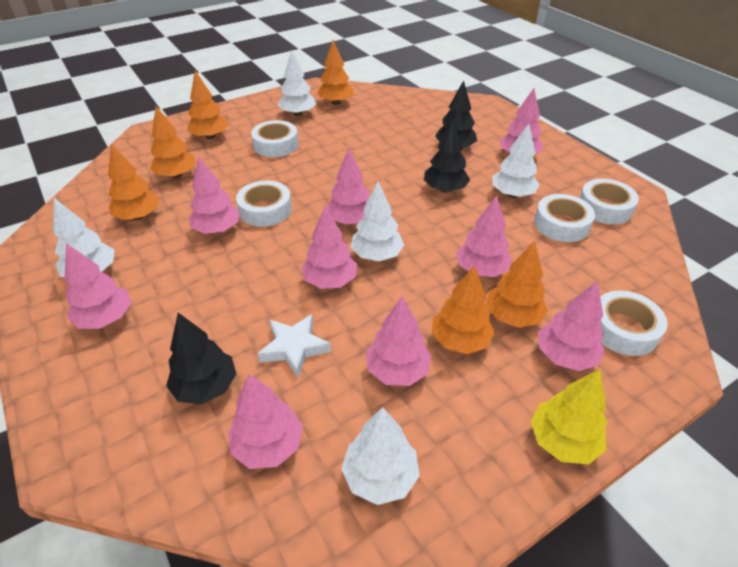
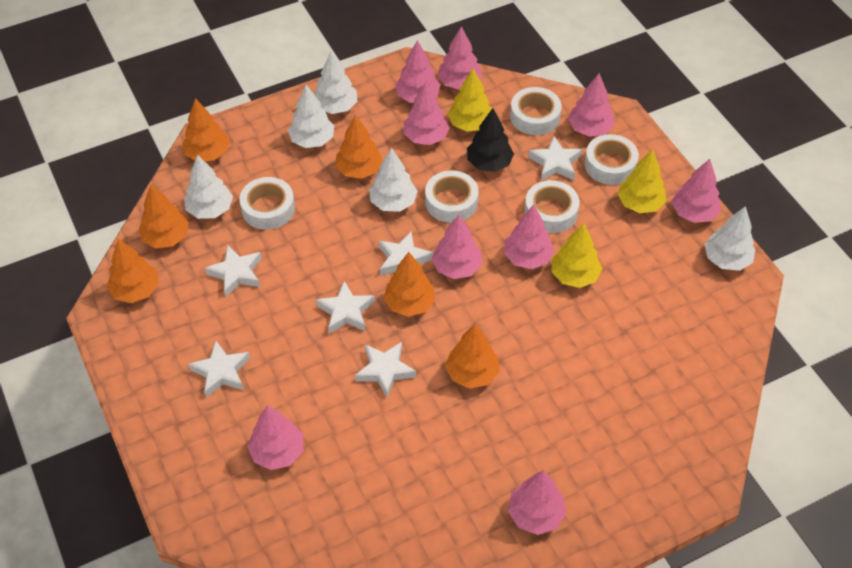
black tree: [166,313,236,405] [424,119,470,193] [435,80,477,147] = 3 -> [467,108,514,172] = 1
white star: [258,314,331,378] = 1 -> [188,340,250,398] [205,245,262,297] [316,281,375,334] [355,342,416,398] [379,231,433,276] [528,136,582,181] = 6
yellow tree: [531,370,608,464] = 1 -> [448,69,492,132] [551,223,602,288] [617,149,666,213] = 3

